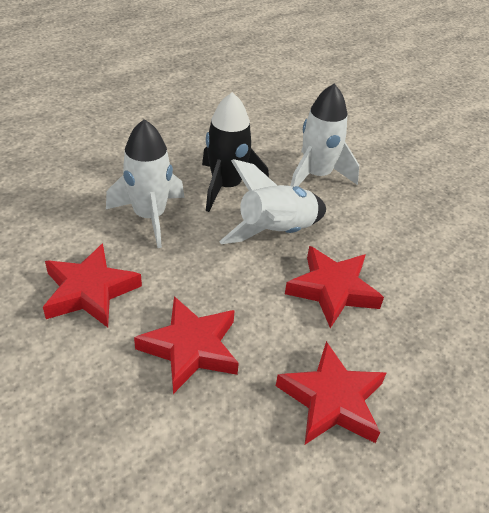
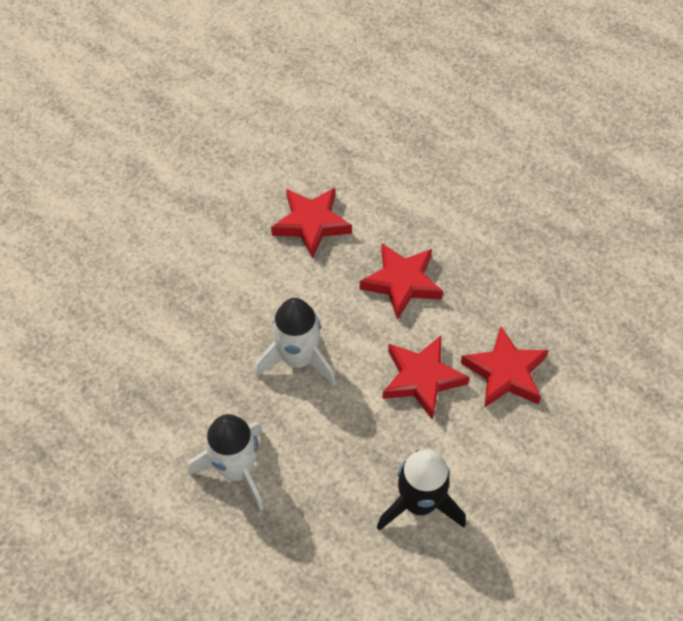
white rocket: [106,119,185,248] [219,159,326,244] [290,84,359,187] = 3 -> [188,414,264,511] [254,298,336,386] = 2

